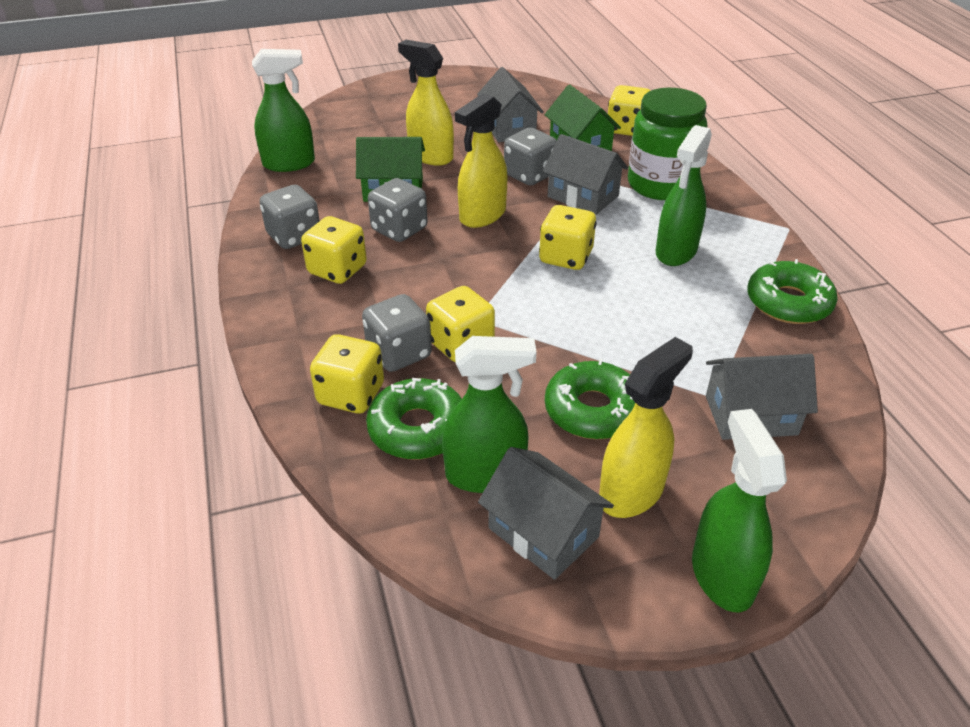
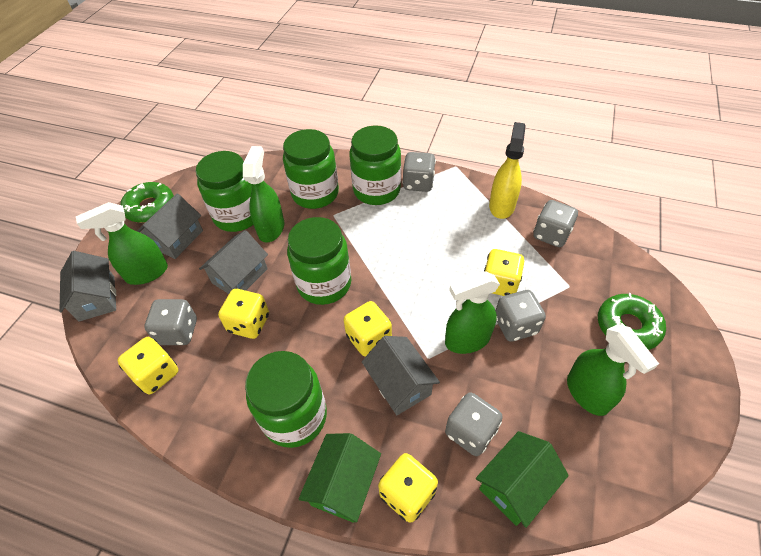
green donut: [366,378,462,459] [545,359,635,439] [747,259,838,324] = 3 -> [120,182,174,223] [598,293,666,350] = 2
green jar: [628,88,707,200] = 1 -> [196,151,253,232] [245,351,327,448] [283,129,339,209] [287,217,351,305] [349,125,401,205] = 5
grey dice: [260,185,320,249] [362,294,432,372] [368,178,428,242] [504,128,557,186] = 4 -> [144,299,197,345] [403,152,436,192] [445,392,503,456] [496,290,546,342] [533,200,578,247] = 5
yellow spray bottle: [398,40,454,166] [455,93,507,228] [599,337,693,518] = 3 -> [489,122,526,219] = 1

